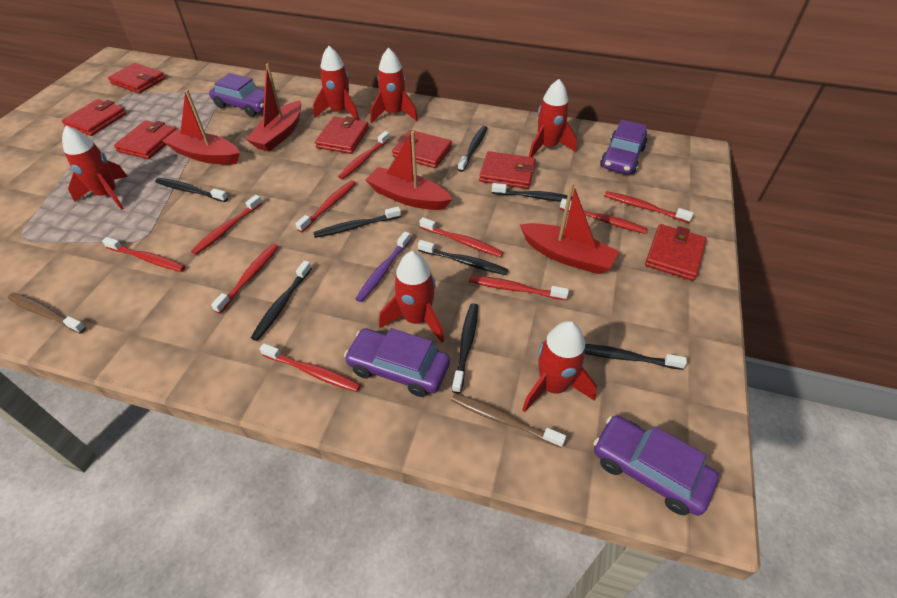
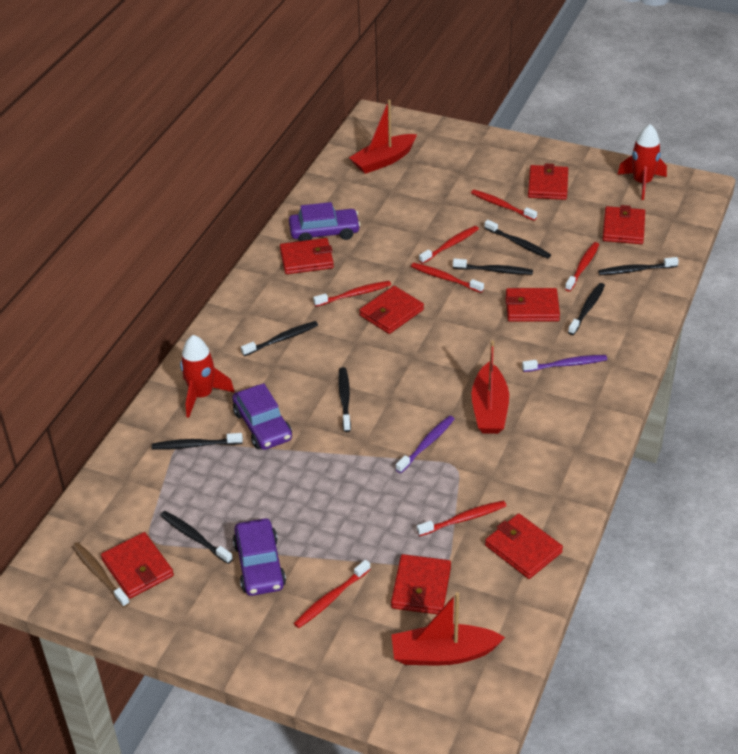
brown toothbrush: [8,293,86,334] [451,393,566,448] = 2 -> [72,542,130,607] = 1
purple car: [209,73,265,117] [344,328,450,397] [594,415,719,516] [600,120,647,174] = 4 -> [232,383,292,450] [233,519,286,596] [289,202,361,241] = 3
purple toothbrush: [355,232,411,302] = 1 -> [396,415,454,473] [522,355,607,372] = 2
red boat: [162,89,240,165] [246,63,302,152] [366,131,452,210] [520,183,619,274] = 4 -> [349,100,417,174] [391,592,505,665] [472,341,509,434] = 3
red rocket: [62,126,128,210] [313,46,359,120] [370,48,418,123] [379,251,444,342] [522,321,597,412] [529,79,577,157] = 6 -> [180,335,235,418] [617,124,667,200] = 2
red toothbrush: [102,237,185,272] [191,195,262,255] [211,244,279,313] [259,343,361,392] [295,180,356,232] [338,131,390,179] [420,217,503,257] [469,276,569,301] [560,199,647,234] [604,191,694,223] = 10 -> [294,560,370,628] [313,281,391,307] [411,263,484,293] [417,500,506,536] [419,226,479,264] [471,190,537,221] [565,242,599,292] = 7
red wallet: [62,99,126,136] [108,63,165,93] [114,120,177,159] [315,116,369,154] [392,130,452,168] [479,151,536,189] [645,224,706,281] = 7 -> [101,532,174,599] [280,238,334,274] [359,286,424,334] [391,554,451,614] [485,514,563,579] [505,288,560,322] [528,163,568,200] [603,205,645,244] = 8

